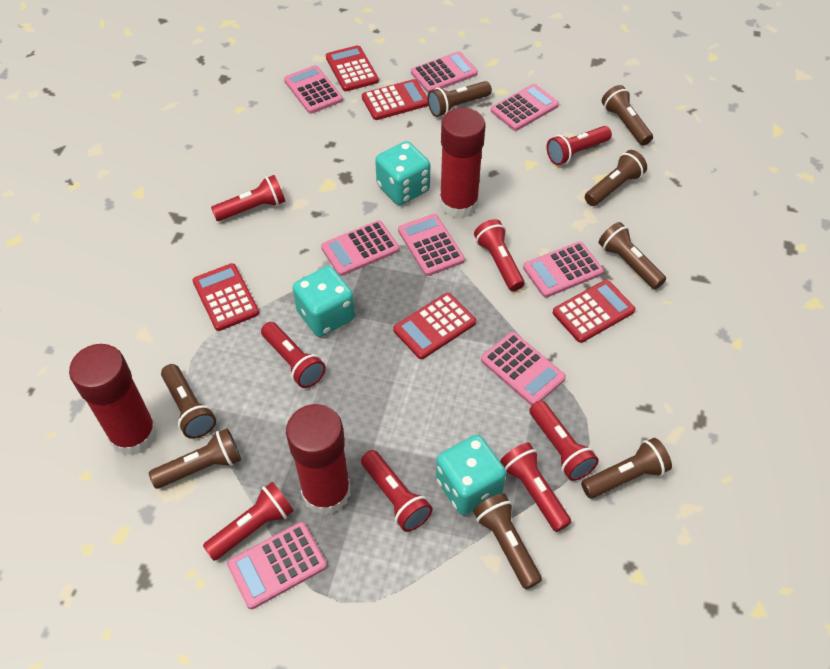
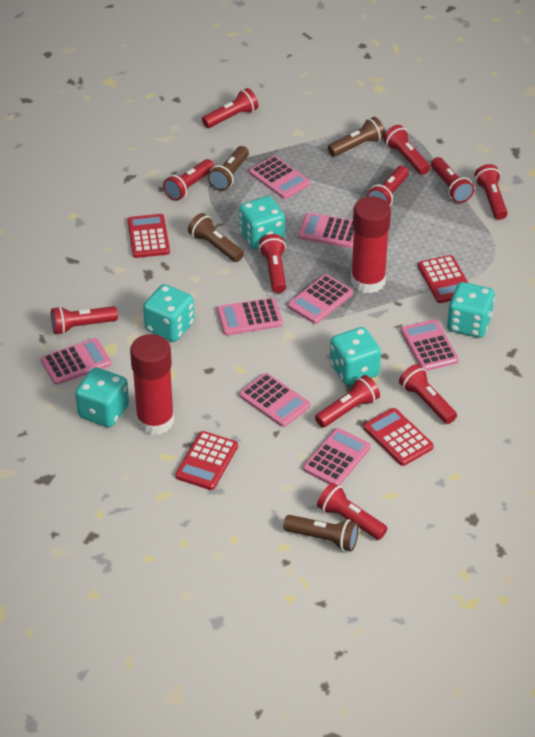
brown flashlight: [149,428,241,489] [161,364,216,439] [427,81,492,117] [473,493,542,589] [581,438,672,499] [585,150,647,206] [599,222,666,289] [602,85,653,146] = 8 -> [188,213,244,262] [208,146,249,191] [283,515,359,551] [328,117,385,157] = 4
red calculator: [193,263,259,331] [326,45,379,91] [362,79,428,120] [393,293,476,359] [553,280,635,343] = 5 -> [127,214,170,258] [175,431,238,490] [363,408,434,466] [418,255,468,303] = 4
red flashlight: [203,482,294,561] [211,175,285,221] [261,322,326,388] [361,450,433,532] [474,219,525,291] [500,443,571,532] [529,401,599,481] [547,126,612,165] = 8 -> [51,306,118,335] [163,159,214,201] [202,88,258,128] [259,234,286,293] [315,375,380,428] [317,483,387,540] [367,166,409,206] [383,125,430,175] [399,364,457,424] [431,157,474,203] [474,164,508,220] = 11
red glue stick: [69,344,158,456] [286,404,351,515] [440,108,485,219] = 3 -> [130,334,174,435] [351,197,391,293] = 2
turquoise dice: [292,266,355,337] [375,141,430,205] [436,435,506,515] = 3 -> [75,367,129,428] [143,284,194,342] [239,196,285,250] [330,327,381,385] [447,282,495,338] = 5

